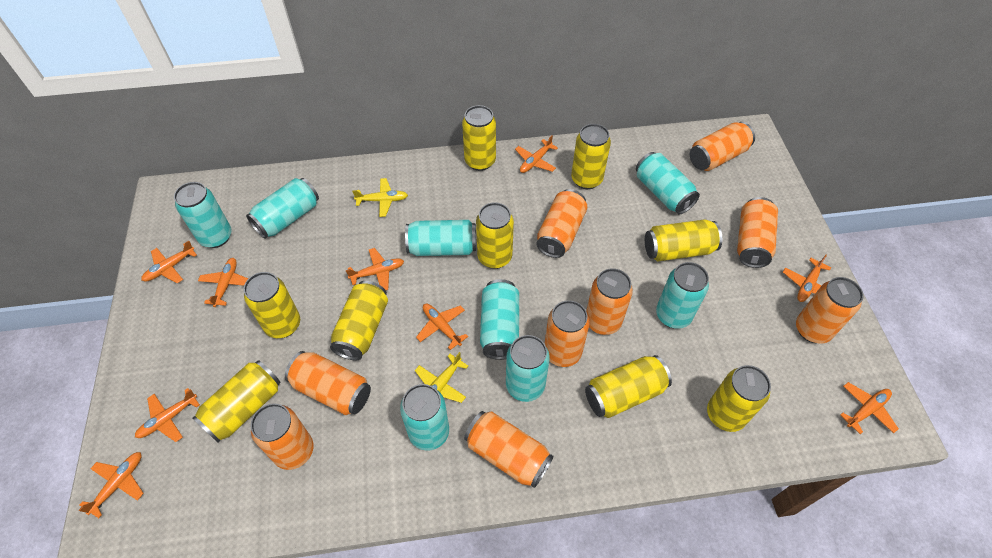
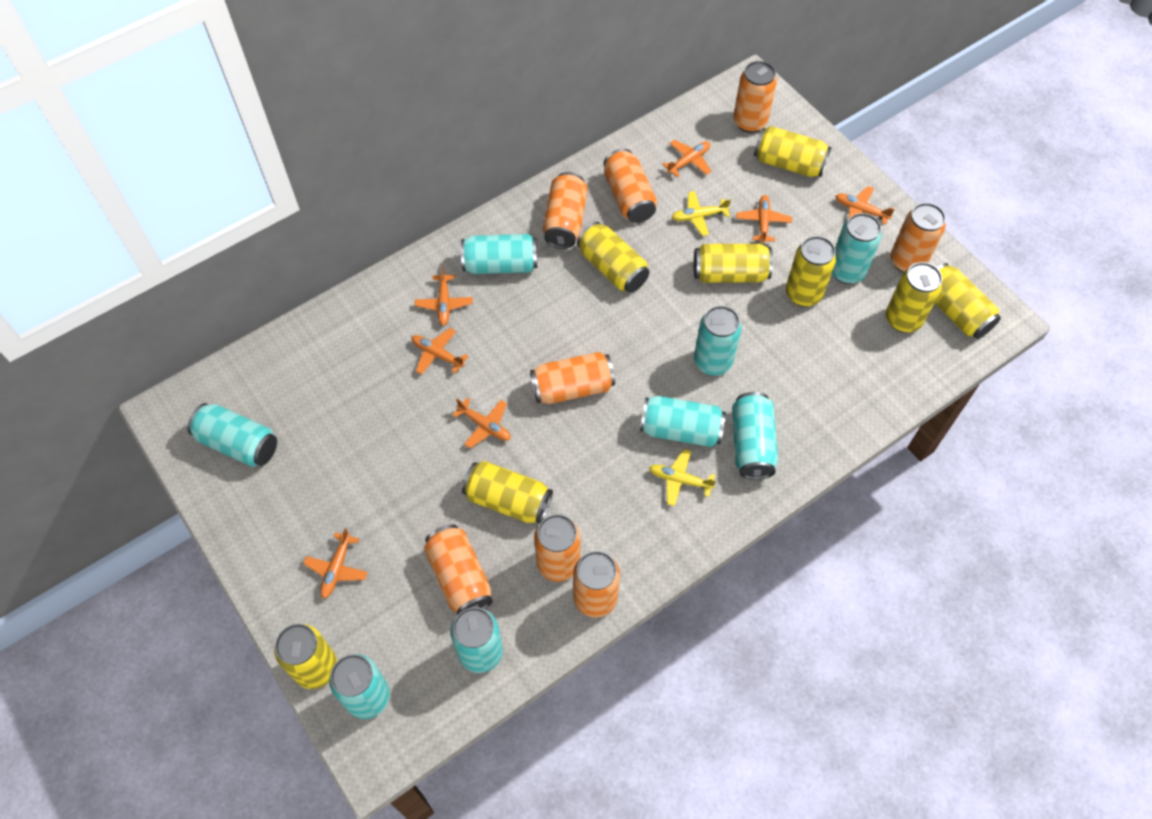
orange can: [251,403,313,470] [285,351,371,415] [464,411,553,488] [536,189,587,258] [545,300,590,367] [586,268,633,335] [690,122,755,171] [737,197,778,268] [796,277,864,344] = 9 -> [424,524,493,615] [530,352,615,404] [534,514,581,582] [543,172,588,249] [573,551,620,618] [604,148,657,223] [733,61,777,133] [890,203,946,273] = 8
orange plane: [79,452,144,518] [135,388,200,442] [141,240,197,283] [198,258,248,307] [346,248,404,290] [416,304,468,350] [515,135,558,173] [783,255,831,302] [840,382,899,434] = 9 -> [303,528,368,599] [412,328,468,375] [415,266,473,326] [452,398,511,448] [662,140,711,177] [736,195,792,244] [835,186,895,225] = 7
yellow can: [193,360,281,443] [244,272,300,338] [330,281,388,360] [462,105,496,171] [476,202,514,269] [571,124,611,189] [585,355,672,418] [645,220,722,262] [707,365,771,432] = 9 -> [274,624,337,689] [462,461,553,524] [577,222,649,293] [694,244,773,283] [754,126,832,177] [786,236,836,307] [886,262,942,333] [935,263,1001,339] = 8

